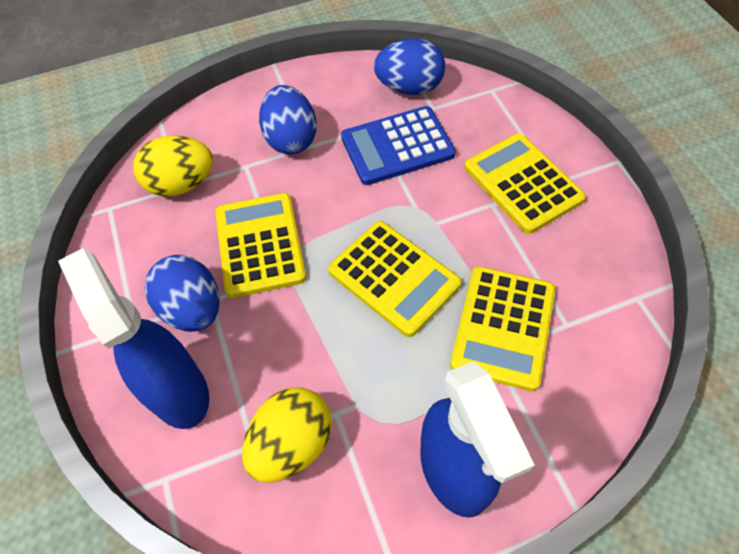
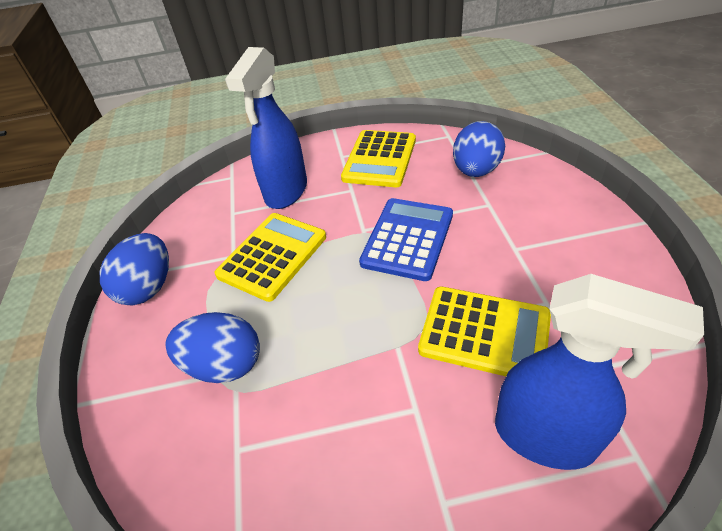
yellow calculator: [215,193,306,298] [328,221,462,337] [450,266,555,391] [464,133,586,234] = 4 -> [215,213,326,302] [341,130,416,187] [418,286,551,376] = 3
yellow egg: [133,135,213,197] [242,387,332,483] = 2 -> none = 0

